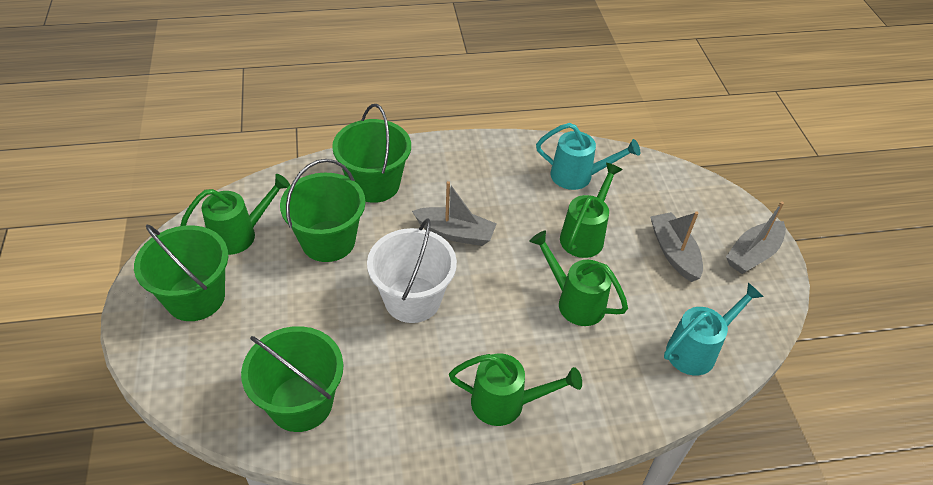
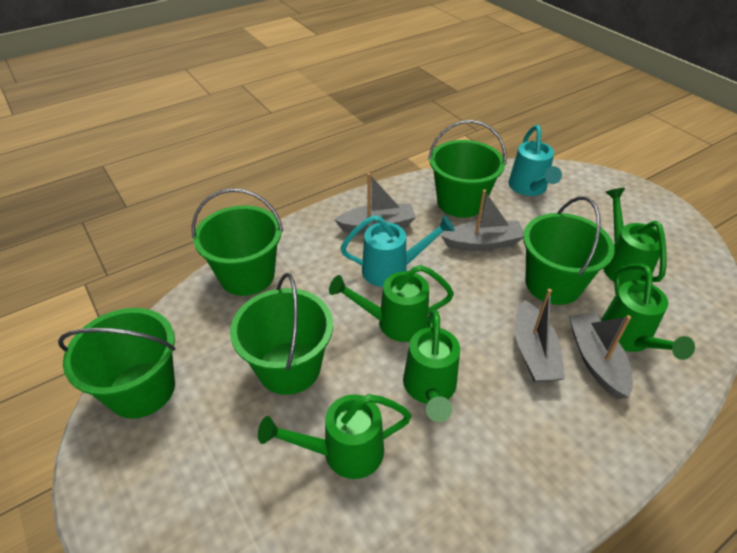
green bucket: [134,224,228,321] [241,326,343,432] [280,159,365,262] [332,104,411,203] = 4 -> [58,308,175,419] [192,188,283,296] [230,273,333,395] [428,120,506,218] [523,197,615,305] = 5
green watering can: [180,174,290,255] [449,353,582,426] [529,231,628,326] [560,163,623,258] = 4 -> [258,394,412,479] [329,265,454,342] [403,309,460,422] [601,264,695,360] [603,188,667,285] = 5
grey boat: [412,181,496,246] [650,211,703,282] [726,202,786,274] = 3 -> [334,173,416,234] [441,189,524,251] [515,289,565,382] [569,313,633,399] = 4
white bucket: [367,218,457,323] = 1 -> none = 0

